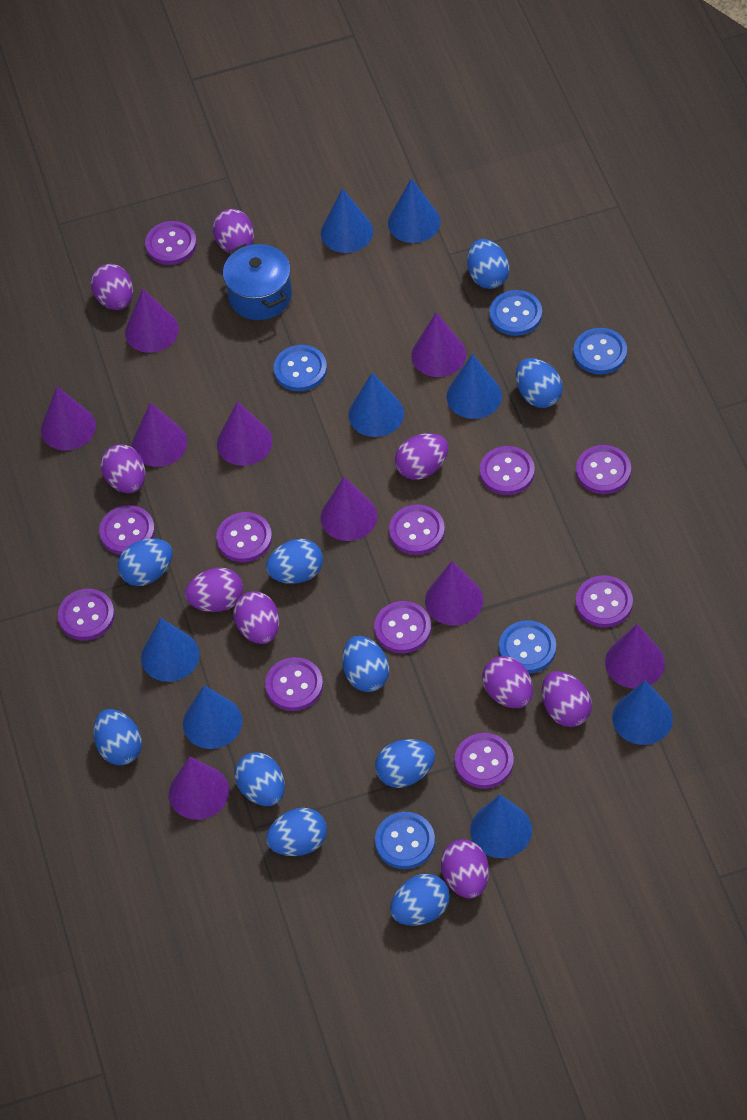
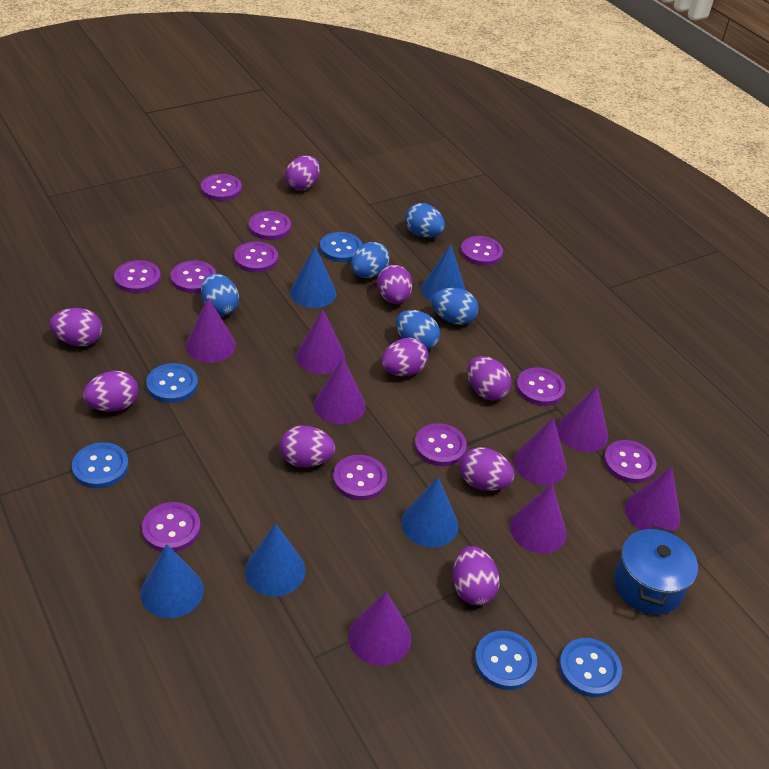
blue cone: [141,618,200,682] [183,685,242,749] [321,188,373,253] [348,372,404,437] [388,178,441,243] [447,354,502,419] [470,795,532,858] [612,680,673,745] = 8 -> [140,544,204,618] [245,523,306,596] [290,246,336,308] [401,477,458,547] [421,244,466,302] = 5
blue egg: [93,709,142,766] [118,539,172,586] [235,752,285,806] [266,539,323,584] [266,808,327,856] [342,636,389,692] [375,739,435,788] [390,874,450,926] [467,239,509,289] [516,358,563,408] = 10 -> [201,274,239,316] [351,242,390,278] [396,310,440,350] [405,203,445,237] [432,288,478,325] = 5
purple cone: [41,387,96,450] [125,288,179,353] [132,402,187,467] [169,756,229,820] [217,401,272,466] [320,477,377,541] [411,312,466,377] [425,561,483,625] [605,624,665,688] = 9 -> [186,298,236,363] [296,309,345,374] [314,358,366,424] [348,592,411,666] [510,484,567,553] [513,418,567,485] [557,386,608,452] [625,467,680,531] = 8

